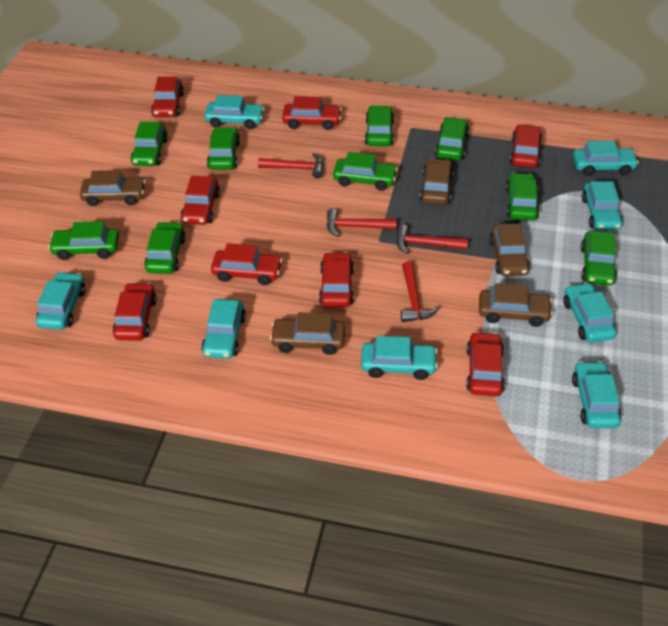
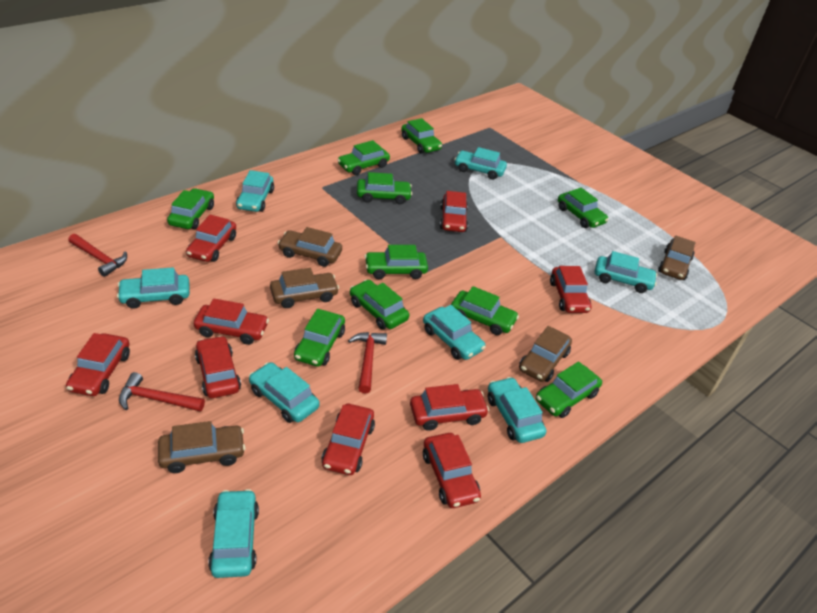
green car: [48,221,119,260] [131,122,168,166] [144,222,186,274] [207,127,240,170] [333,152,398,191] [365,105,394,146] [435,117,469,160] [505,173,539,221] [580,231,617,285] = 9 -> [167,188,214,229] [294,309,345,367] [338,140,390,175] [350,280,409,329] [357,172,412,204] [365,245,428,279] [401,118,442,153] [451,286,519,335] [536,362,602,418] [558,188,608,228] = 10
red car: [113,282,157,341] [151,76,184,117] [180,176,220,225] [211,243,282,285] [282,96,342,130] [319,252,354,307] [466,332,505,396] [510,124,542,168] = 8 -> [66,333,130,396] [186,215,236,262] [194,299,269,345] [195,336,241,398] [321,404,375,475] [410,384,489,431] [423,433,481,508] [440,191,468,232] [550,266,592,313] = 9
red hammer: [258,153,324,179] [327,208,397,237] [396,224,468,254] [401,261,439,322] = 4 -> [68,234,127,277] [119,372,205,412] [348,332,387,394] = 3

